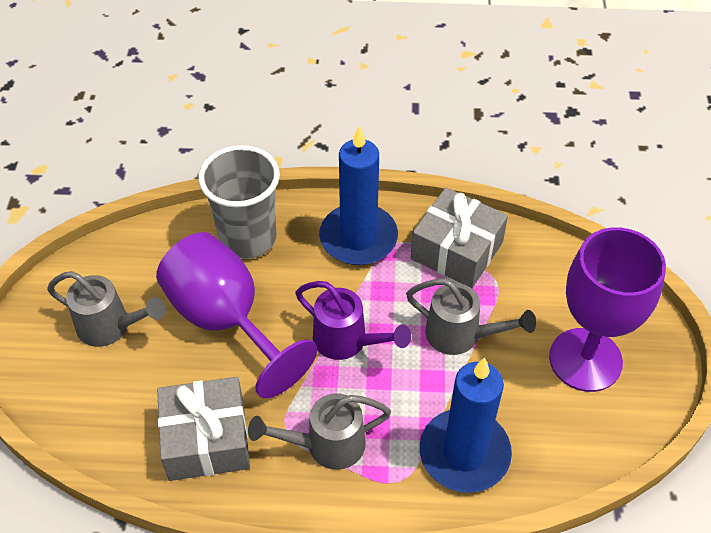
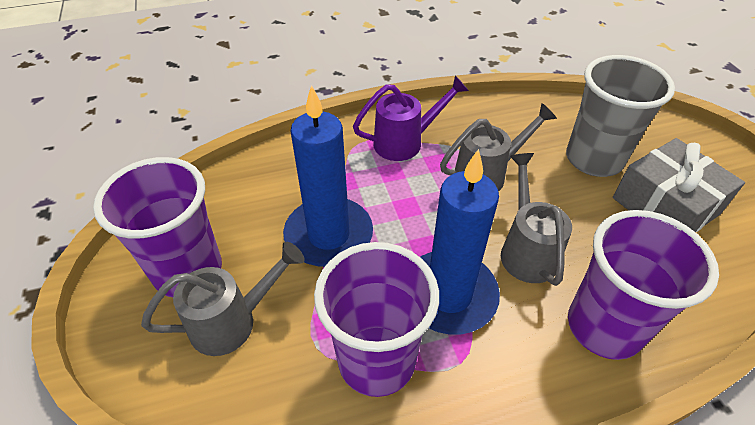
grey gift: [157,377,250,481] [411,187,508,288] = 2 -> [613,138,745,232] = 1
purple cup: none = 0 -> [93,157,222,297] [314,242,439,397] [568,210,719,360] = 3
purple goblet: [156,232,317,398] [549,227,666,392] = 2 -> none = 0

